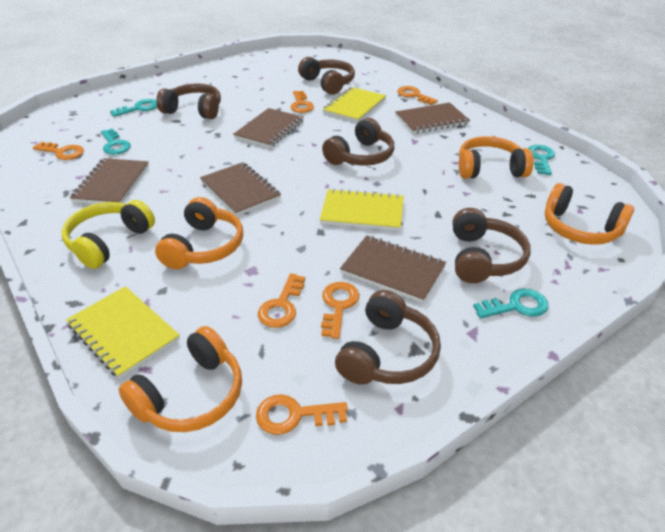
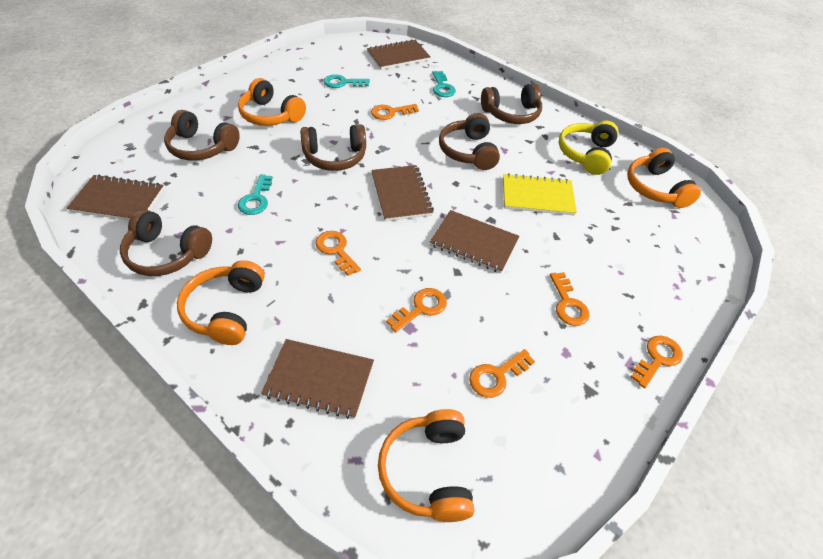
turquoise key: [101,129,131,155] [110,99,157,117] [473,289,549,318] [528,145,555,175] = 4 -> [238,174,273,215] [324,74,370,88] [432,71,456,97] = 3
yellow notebook: [66,286,180,379] [320,189,404,231] [323,87,386,122] = 3 -> [503,173,577,216] = 1

